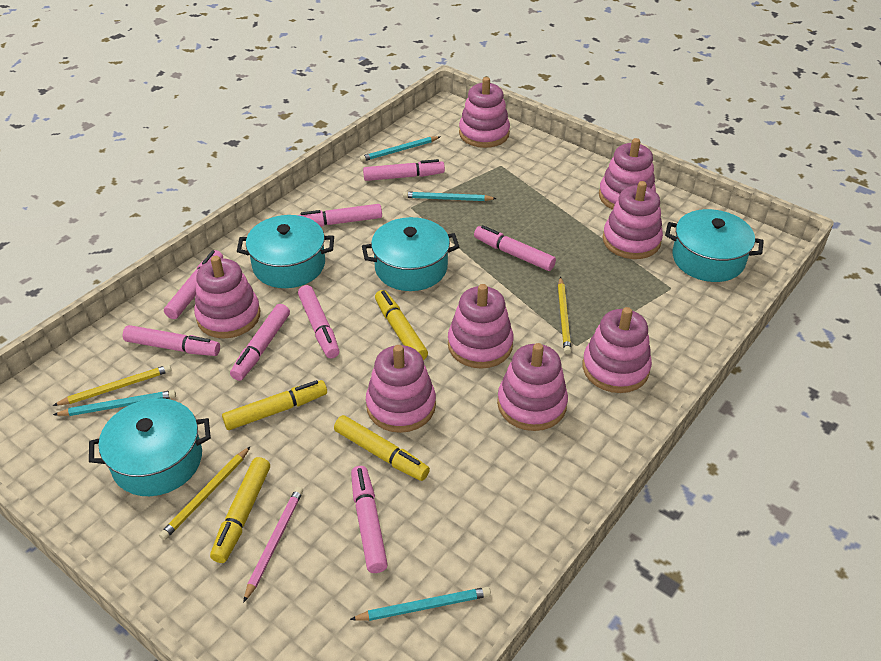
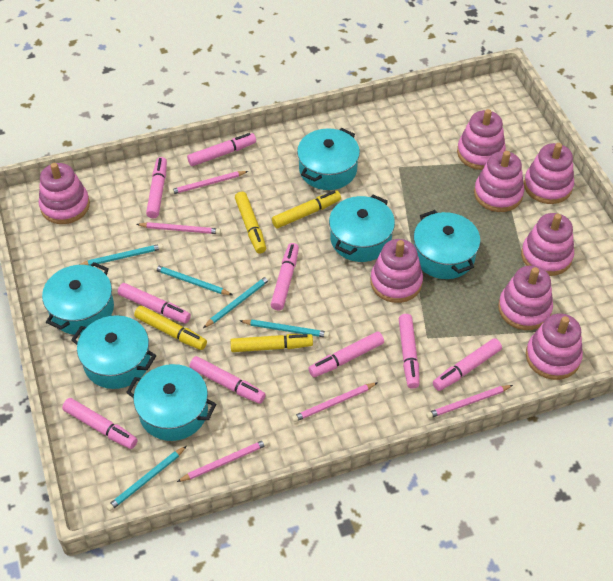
pink marker: [123,325,220,356] [164,250,223,319] [230,304,290,381] [298,204,382,227] [298,285,339,358] [351,466,388,573] [363,159,445,181] [474,225,556,271] = 8 -> [62,398,138,449] [118,283,191,324] [146,157,167,218] [187,133,256,166] [189,356,266,404] [270,243,299,310] [308,331,384,377] [398,314,419,389] [433,338,502,391] = 9
pink pencil: [243,487,303,603] = 1 -> [136,222,221,234] [169,171,248,195] [177,439,269,482] [292,382,378,422] [426,385,513,419] = 5
turquoise pencil: [53,390,176,416] [350,587,491,621] [360,136,440,162] [403,191,497,201] = 4 -> [79,244,163,266] [106,446,187,511] [153,265,233,295] [203,275,271,328] [240,320,330,338] = 5
turquoise pot: [89,398,211,496] [237,215,334,288] [362,217,459,291] [665,209,764,282] = 4 -> [42,262,114,335] [71,315,157,389] [126,364,216,441] [297,128,360,190] [329,195,395,262] [414,210,480,279] = 6
yellow pencil: [53,365,172,406] [159,446,251,540] [558,277,571,354] = 3 -> none = 0

